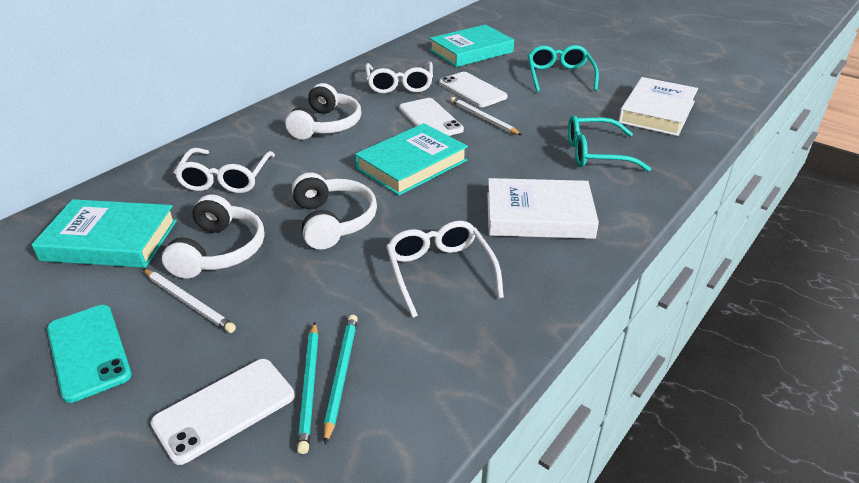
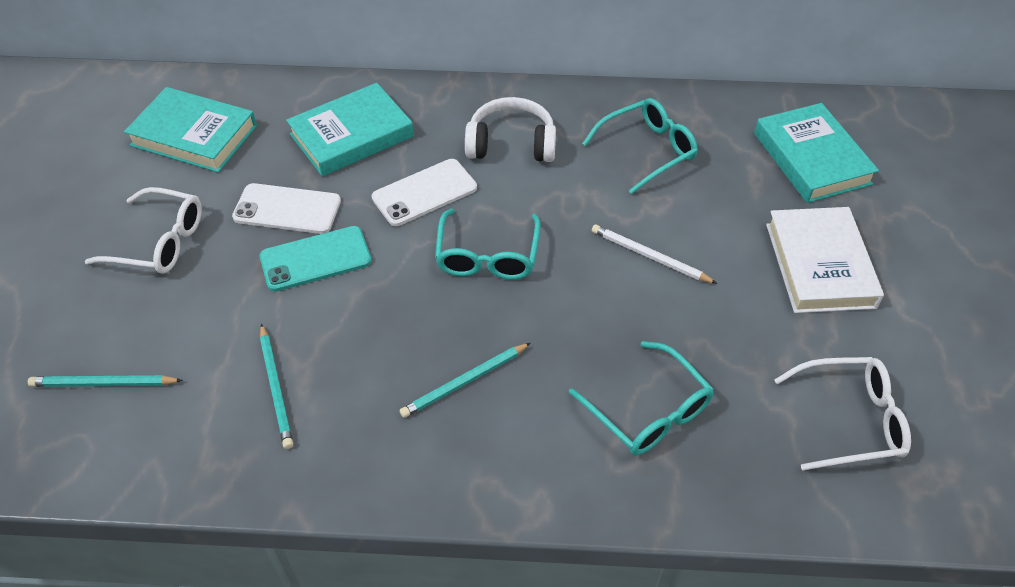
turquoise glasses: [528,45,599,92] [568,115,651,172] = 2 -> [435,208,541,280] [569,341,714,456] [582,98,698,194] = 3
turquoise pencil: [297,322,318,454] [324,315,358,445] = 2 -> [28,375,183,387] [260,324,293,449] [400,343,530,418] = 3
white book: [487,178,599,239] [618,77,698,136] = 2 -> [766,207,884,313] = 1
white glasses: [174,148,275,193] [365,62,433,93] [386,221,504,318] = 3 -> [85,187,202,274] [774,357,911,471] = 2
white headphones: [162,194,264,279] [285,83,361,140] [292,172,377,250] = 3 -> [465,97,556,162] = 1
white pencil: [143,269,236,333] [451,97,522,135] = 2 -> [592,225,717,284] = 1
white phone: [151,359,295,465] [399,98,464,136] [439,72,508,107] = 3 -> [232,183,341,234] [372,159,477,226] = 2

